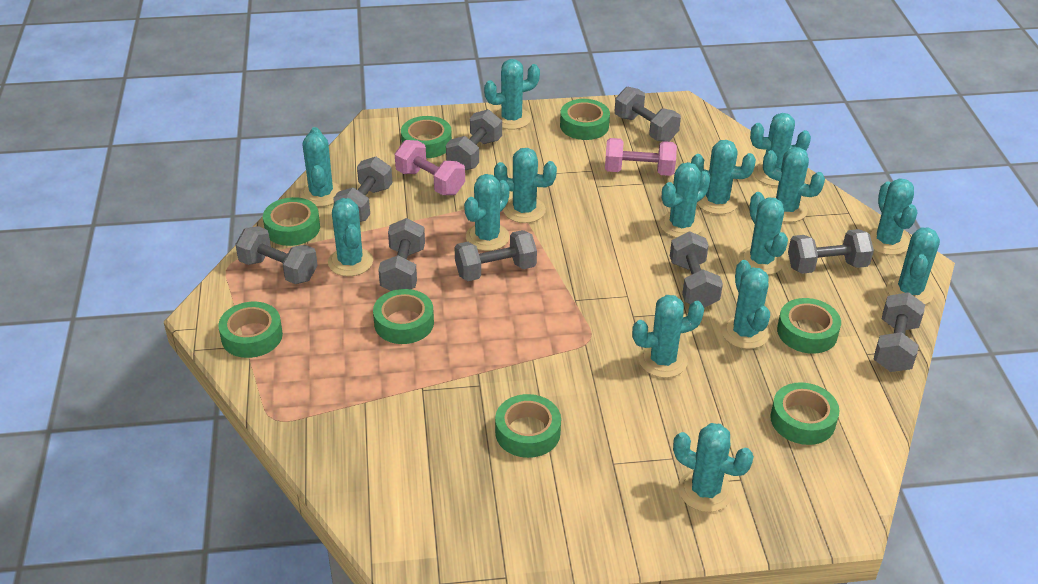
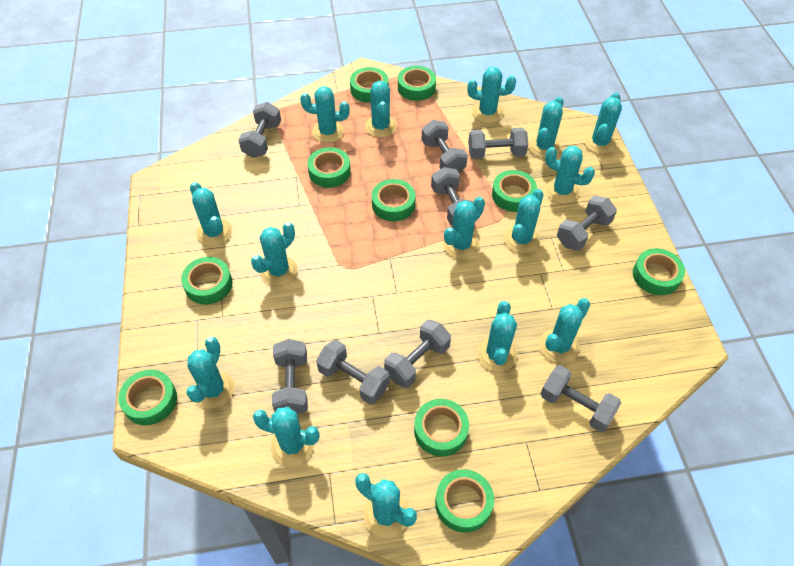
green tape: [218,302,283,358] [263,197,320,246] [373,289,434,344] [401,116,452,158] [495,394,561,458] [560,99,610,140] [770,382,839,445] [777,298,841,354] = 8 -> [118,370,177,425] [181,257,233,304] [307,147,351,188] [350,67,388,103] [372,179,416,221] [398,66,436,101] [414,399,469,457] [435,469,494,533] [492,170,537,212] [633,248,685,295] = 10
pink dumbbell: [395,140,465,195] [605,138,677,176] = 2 -> none = 0

